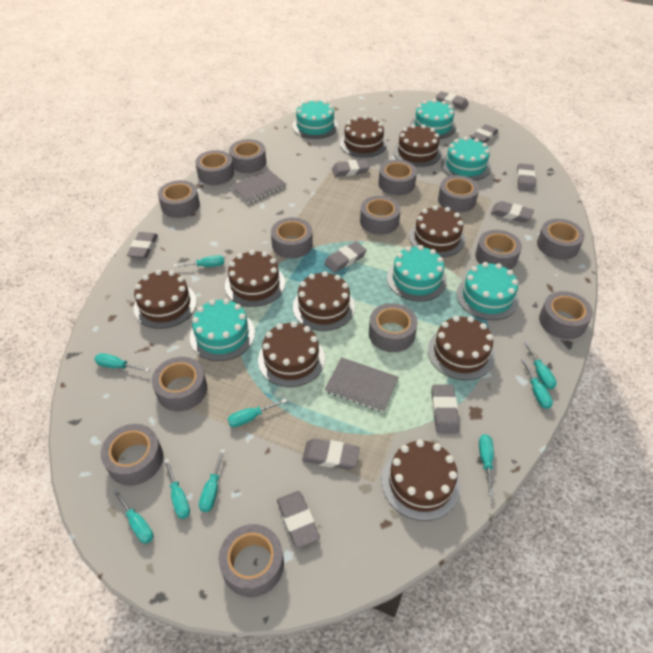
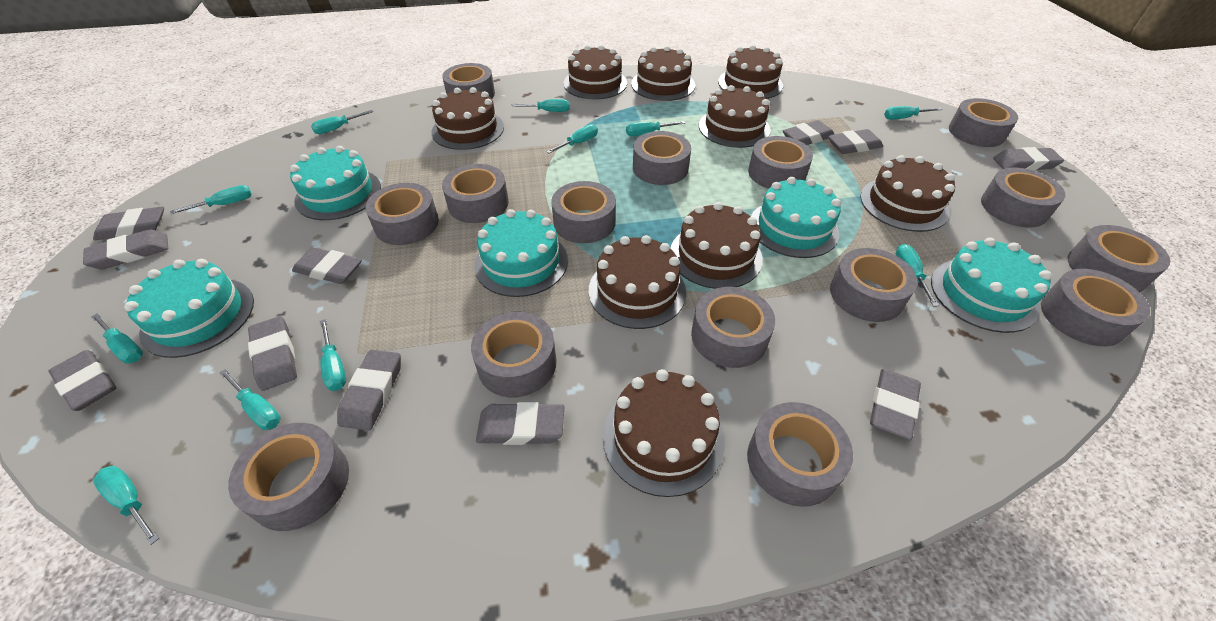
grey eraser: [127,232,158,259] [277,491,320,548] [302,438,360,470] [324,241,367,273] [332,159,370,177] [431,384,459,434] [436,91,469,110] [471,124,498,143] [491,201,534,223] [517,163,535,192] = 10 -> [49,350,116,411] [83,229,168,269] [93,206,164,240] [248,316,297,391] [292,247,362,284] [337,350,401,431] [476,402,564,445] [782,120,834,145] [828,129,883,154] [870,369,921,440] [993,147,1064,171] = 11
grey notebook: [230,169,286,204] [325,357,399,412] = 2 -> none = 0
grey tape: [101,424,163,486] [152,357,207,411] [158,180,200,218] [195,150,234,185] [219,524,284,597] [229,139,266,173] [271,218,313,259] [360,196,401,235] [369,303,418,352] [378,160,417,195] [438,175,479,212] [475,230,522,270] [537,219,585,260] [539,291,593,339] = 14 -> [228,423,349,531] [365,183,439,245] [442,63,495,99] [442,164,509,223] [471,312,557,397] [551,181,616,243] [633,131,691,185] [691,287,775,368] [747,402,853,507] [748,136,813,189] [830,248,918,322] [949,98,1018,147] [981,168,1065,228] [1041,269,1150,346] [1067,225,1170,292] = 15
turquoise cake: [190,299,255,361] [293,99,338,139] [387,245,447,301] [410,99,456,139] [441,137,491,181] [457,262,519,320] = 6 -> [124,259,254,358] [290,146,381,220] [474,209,568,297] [751,177,841,258] [931,238,1052,333] = 5
turquoise screwdriver: [95,353,149,372] [113,489,154,544] [164,459,190,519] [174,255,224,267] [199,449,225,512] [228,399,287,427] [479,434,494,496] [521,359,553,409] [524,342,557,389] = 9 -> [91,313,143,364] [93,466,159,545] [170,185,252,214] [219,369,281,430] [311,110,373,134] [320,319,346,391] [511,99,570,112] [546,124,598,154] [626,121,685,136] [884,106,942,120] [896,244,939,306] = 11

